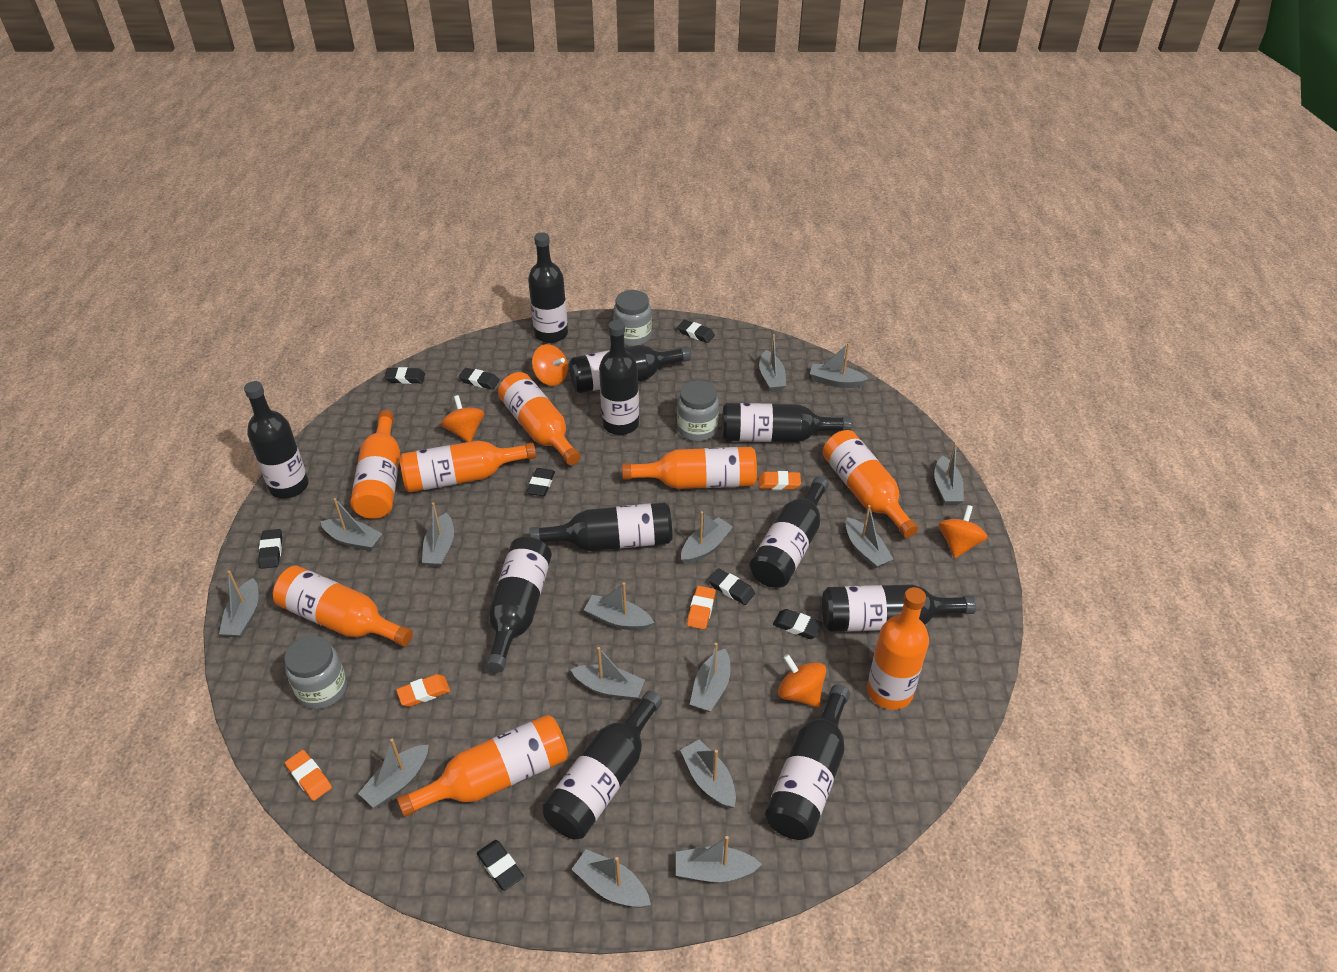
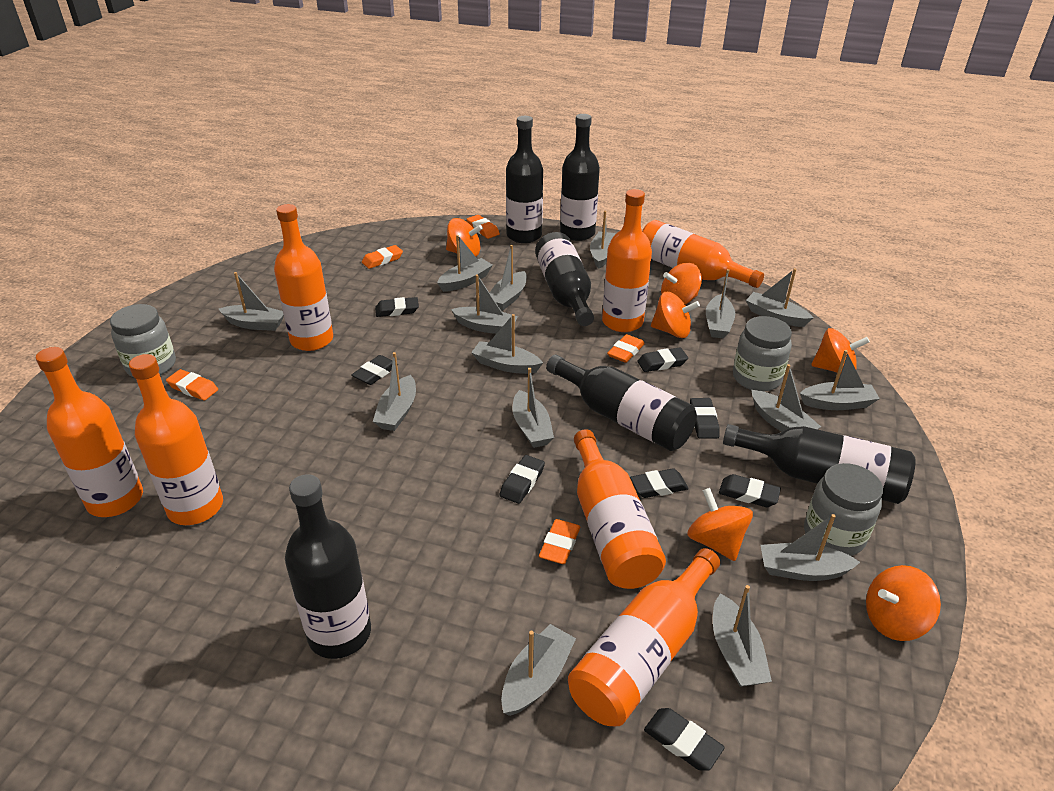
black bottle: [244,381,309,498] [486,537,552,673] [528,232,568,343] [530,502,672,551] [542,691,662,839] [569,345,691,393] [599,320,639,435] [722,403,852,442] [749,477,829,588] [765,685,850,840] [822,584,976,632] = 11 -> [285,474,371,659] [506,116,543,243] [535,232,594,326] [546,355,697,451] [560,114,600,241] [723,424,916,504] = 6
orange bottle: [273,565,413,647] [350,410,400,519] [397,715,568,817] [399,440,536,493] [498,372,580,465] [622,447,757,489] [822,430,918,538] [867,587,929,710] = 8 -> [36,347,143,517] [129,354,223,525] [274,204,333,351] [568,548,720,726] [574,429,666,589] [602,189,652,332] [642,220,764,288] = 7
orange eraser: [285,750,332,801] [396,674,450,707] [687,586,716,629] [759,471,801,490] = 4 -> [166,369,218,401] [362,245,403,269] [467,215,500,239] [539,519,580,564] [607,334,645,363] = 5
orange spinning top: [441,395,485,442] [532,344,568,386] [778,654,826,707] [938,505,988,558] = 4 -> [446,218,483,257] [651,292,700,338] [661,263,702,305] [687,488,753,561] [811,328,870,373] [866,565,941,641] = 6

